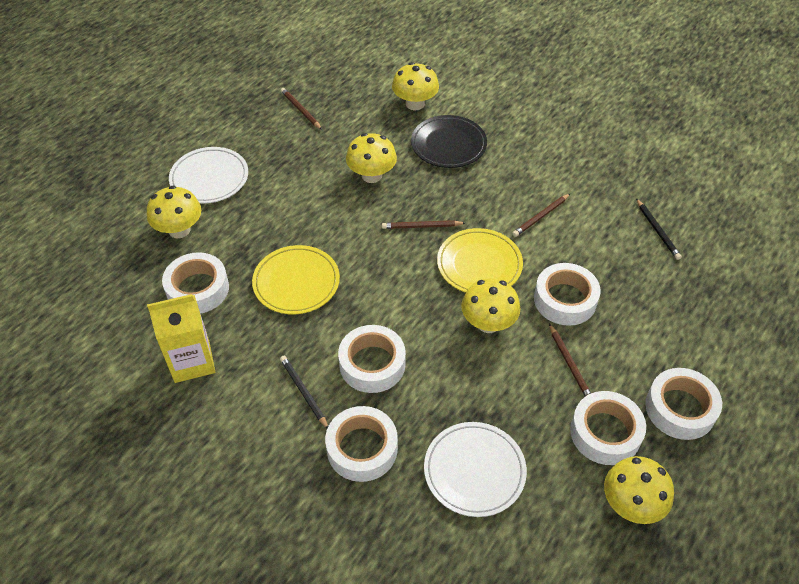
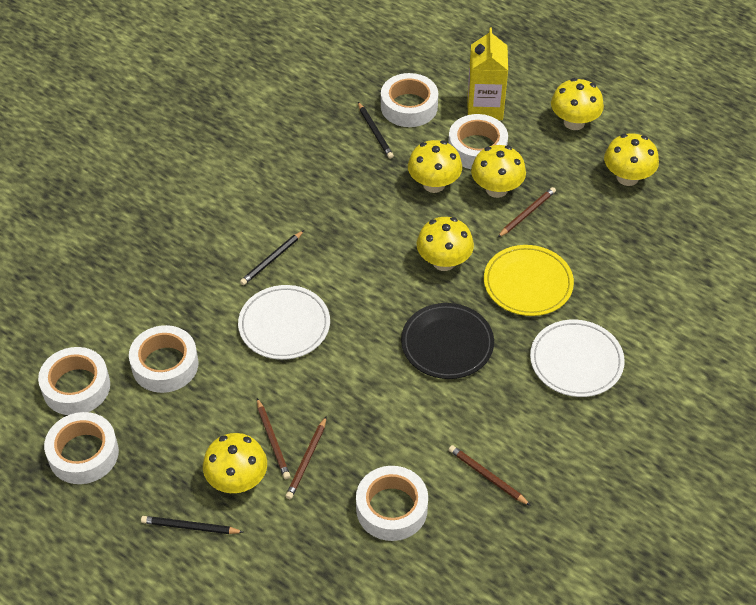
black pencil: [280,356,328,428] [636,198,682,260] = 2 -> [141,516,243,534] [240,230,304,285] [358,102,394,159] = 3
yellow mushroom: [147,186,201,239] [346,133,397,183] [392,62,439,110] [461,278,520,333] [604,456,674,524] = 5 -> [203,433,267,493] [408,140,462,193] [417,217,474,271] [471,145,526,198] [551,78,604,130] [604,133,659,186] = 6
yellow plate: [252,245,340,314] [437,228,523,293] = 2 -> [484,245,574,316] = 1

